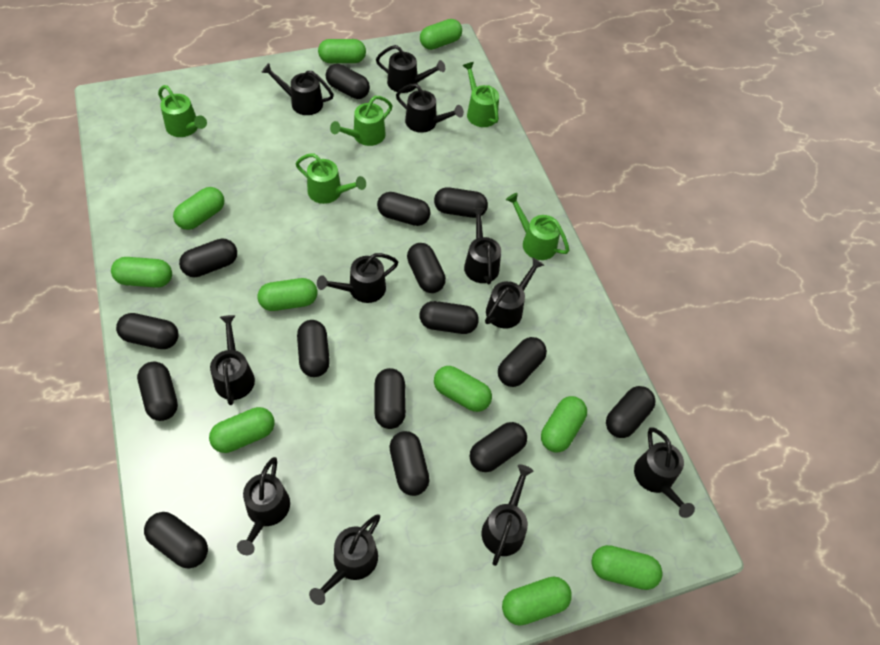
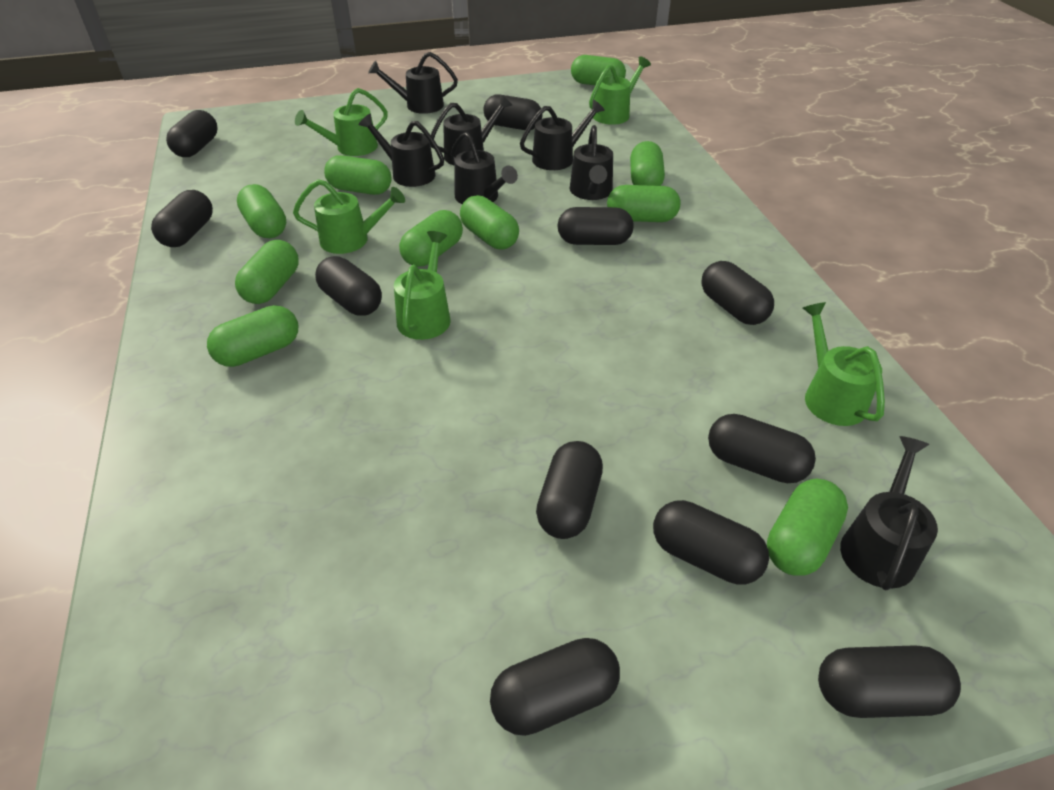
black capsule: [116,313,179,349] [137,362,178,421] [144,512,208,569] [179,238,237,277] [297,320,330,377] [326,64,370,99] [374,368,406,429] [377,192,431,226] [390,431,430,496] [407,243,446,293] [420,301,479,334] [434,187,488,218] [470,422,527,472] [498,337,547,387] [606,386,656,438] = 15 -> [151,190,213,247] [166,110,217,157] [315,256,382,316] [483,94,542,130] [490,638,620,736] [536,441,603,539] [557,207,634,245] [653,500,769,584] [701,261,774,325] [708,414,816,483] [818,646,961,718] = 11
black watering can: [210,315,255,405] [237,457,290,555] [261,63,334,115] [309,514,380,605] [317,253,398,303] [376,45,445,93] [396,83,464,133] [464,208,501,285] [482,465,534,566] [485,257,544,329] [634,427,695,518] = 11 -> [359,114,444,187] [368,52,458,114] [430,95,512,166] [451,132,518,204] [520,99,605,170] [570,125,613,200] [840,436,938,590] = 7

